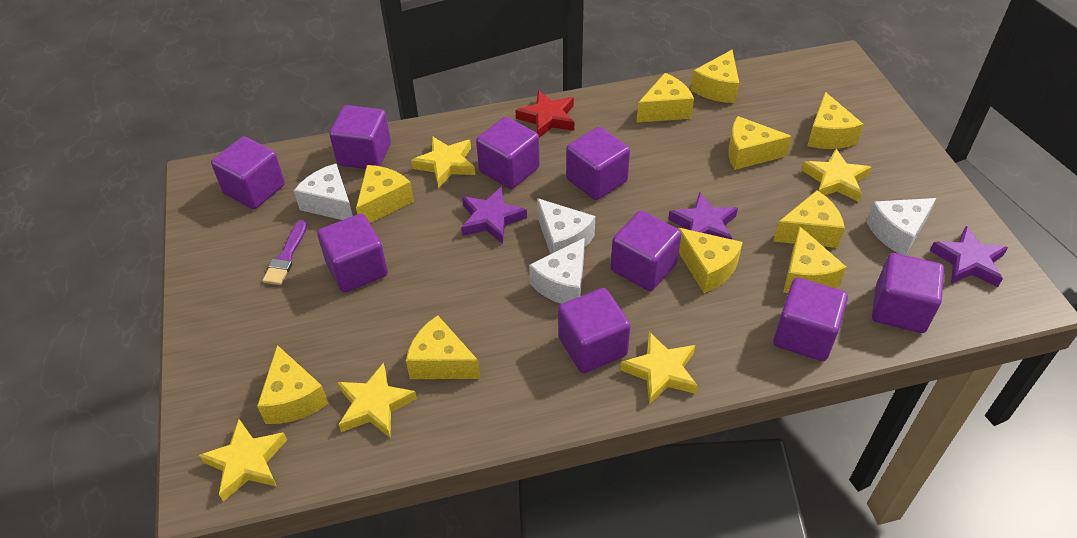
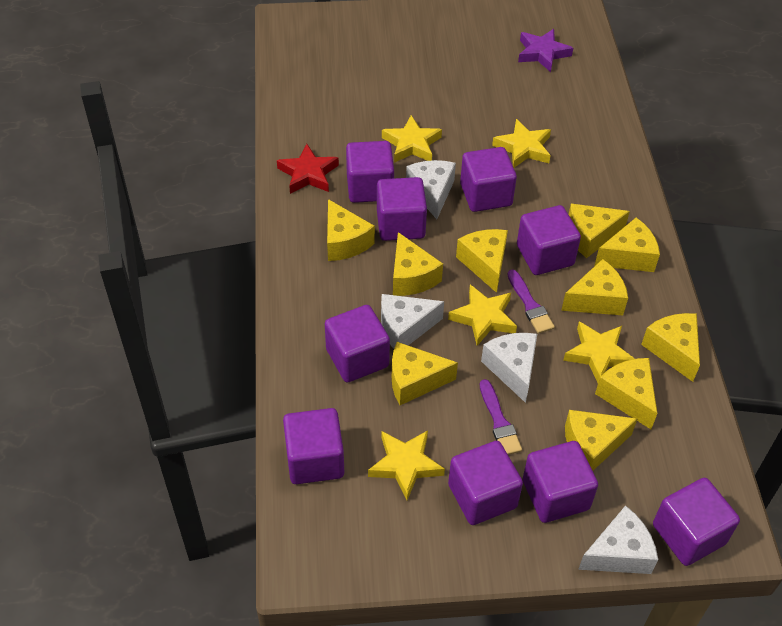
purple brush: [263,220,307,285] = 1 -> [480,379,522,455] [507,269,555,334] = 2
purple star: [461,186,527,244] [668,192,738,239] [930,226,1008,287] = 3 -> [518,29,573,72] = 1

